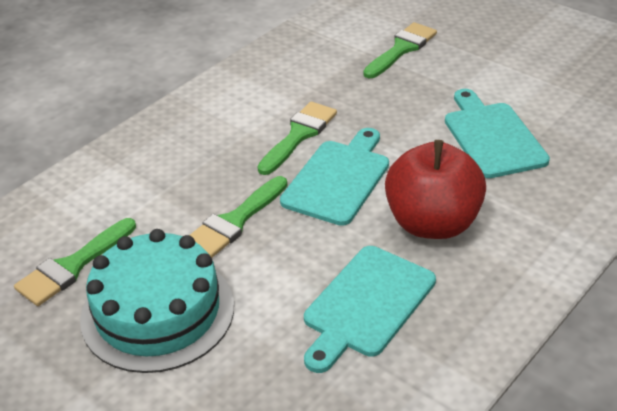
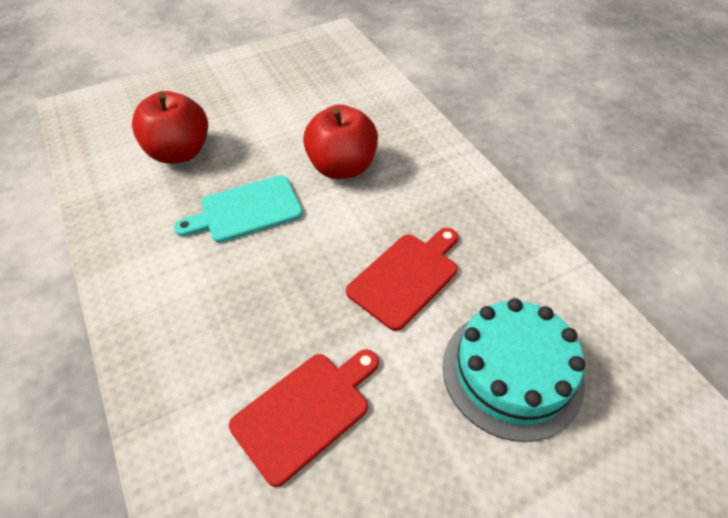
green brush: [14,218,136,306] [190,176,288,258] [258,101,337,175] [363,22,437,78] = 4 -> none = 0
red apple: [385,140,486,239] = 1 -> [132,91,208,164] [303,105,378,179] = 2
red cutting board: none = 0 -> [229,349,379,487] [346,228,458,331] = 2
turquoise cutting board: [280,128,389,226] [304,246,436,373] [445,89,550,178] = 3 -> [174,175,303,243] = 1

